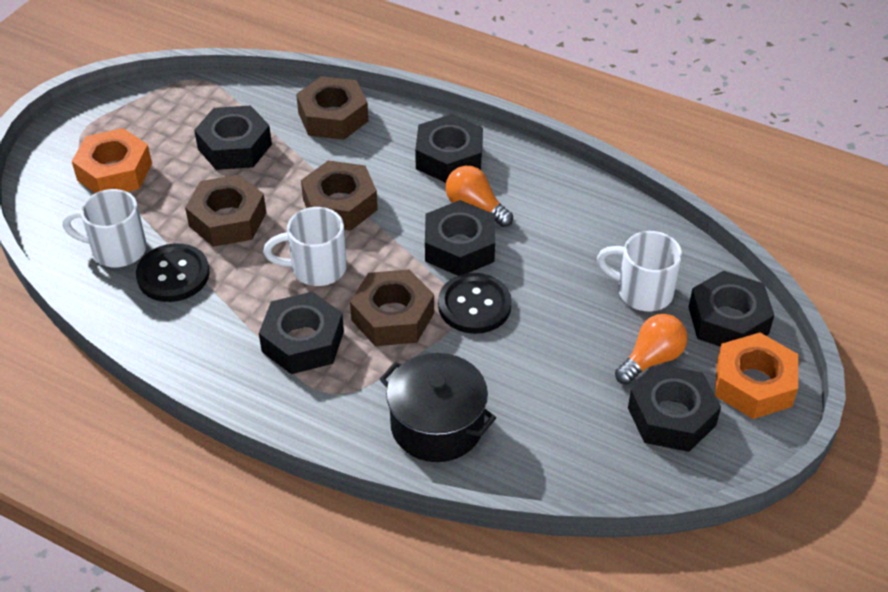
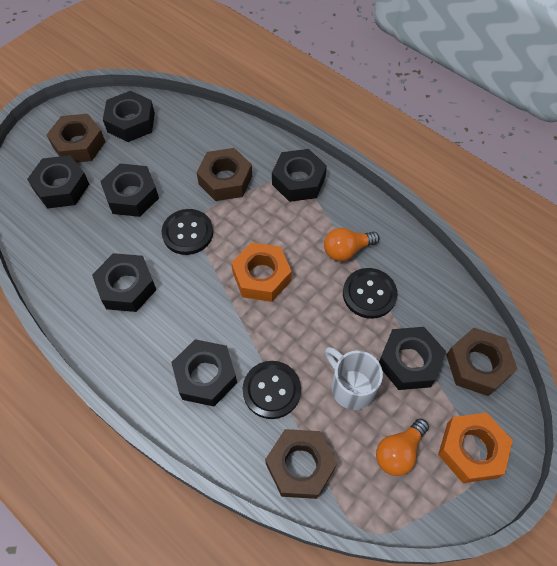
black button: [136,243,210,302] [438,273,512,334] = 2 -> [162,209,213,255] [243,361,301,419] [343,268,397,319] = 3
black nut: [194,105,272,170] [259,292,344,374] [415,114,483,183] [425,200,495,276] [628,364,721,452] [688,271,774,347] = 6 -> [27,155,89,209] [92,253,156,312] [100,164,159,217] [103,91,155,142] [171,339,237,406] [272,149,327,202] [379,327,446,390] = 7
black pot: [379,353,496,462] = 1 -> none = 0
white mug: [62,189,147,267] [263,207,347,286] [597,231,682,311] = 3 -> [325,347,383,410] = 1

